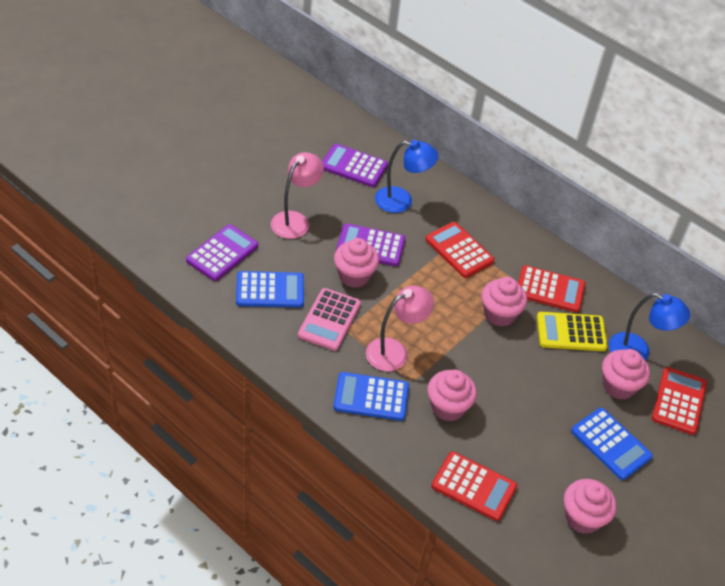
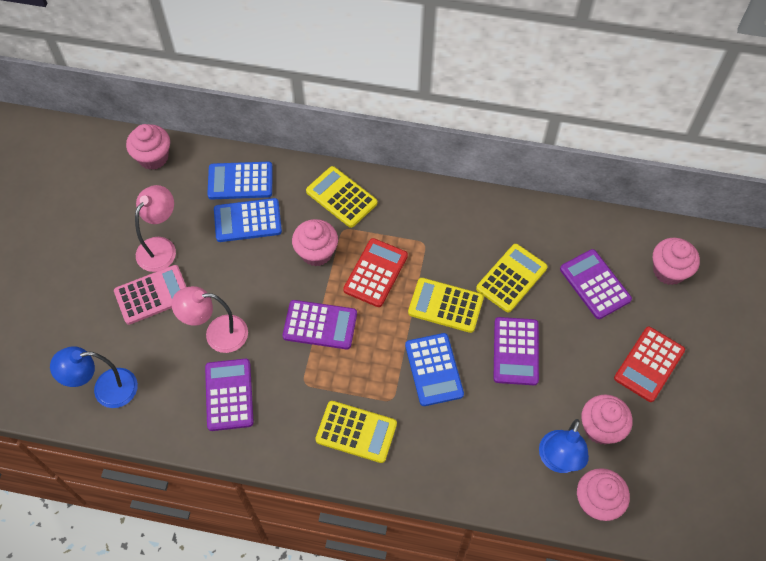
purple calculator: [186,224,258,281] [322,144,388,187] [336,223,405,266] = 3 -> [205,359,254,431] [283,300,357,349] [493,317,539,385] [560,249,632,319] = 4
red calculator: [426,222,494,278] [431,451,517,521] [518,265,585,313] [652,367,707,435] = 4 -> [343,238,408,307] [614,327,685,402] = 2
yellow calculator: [537,312,608,351] = 1 -> [306,166,377,228] [315,401,397,463] [408,278,484,333] [476,244,548,312] = 4

